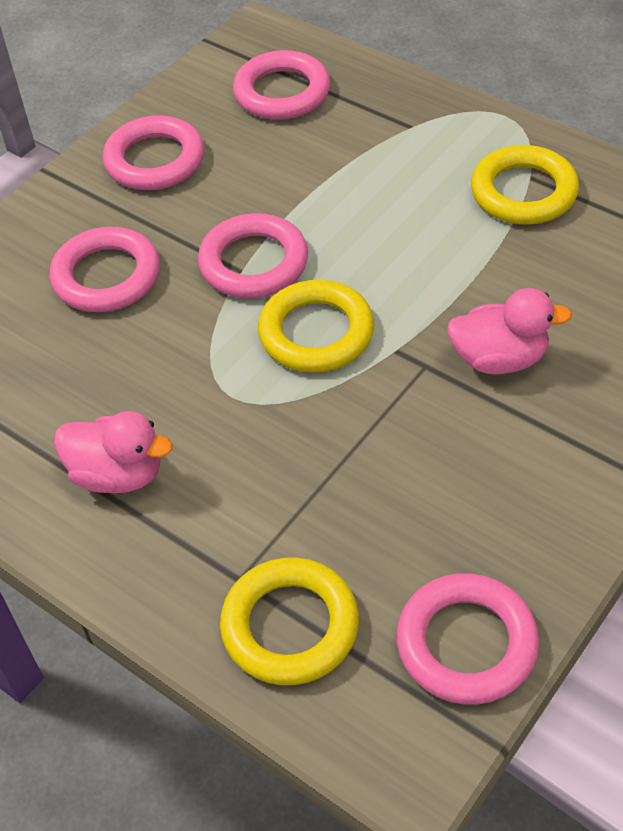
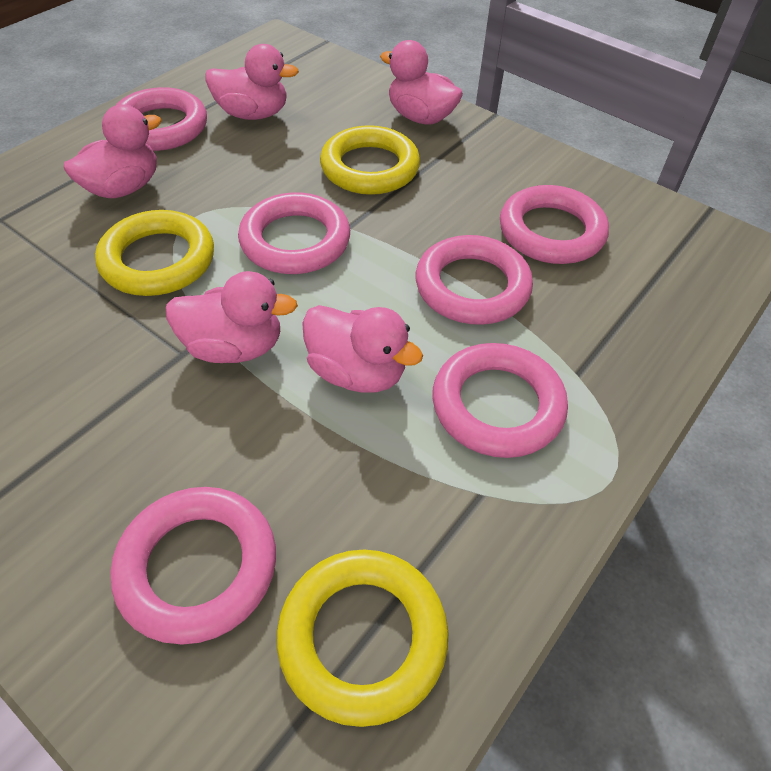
pink duck: [54,411,173,493] [447,288,572,374] = 2 -> [64,104,162,198] [165,271,298,363] [205,44,299,120] [302,305,423,393] [380,40,463,125] = 5
pink ring: [49,227,160,312] [103,115,204,190] [198,213,308,298] [233,50,330,120] [396,573,539,705] = 5 -> [110,487,276,645] [115,87,207,151] [238,192,350,274] [416,235,533,325] [432,343,568,458] [500,185,609,264] = 6

